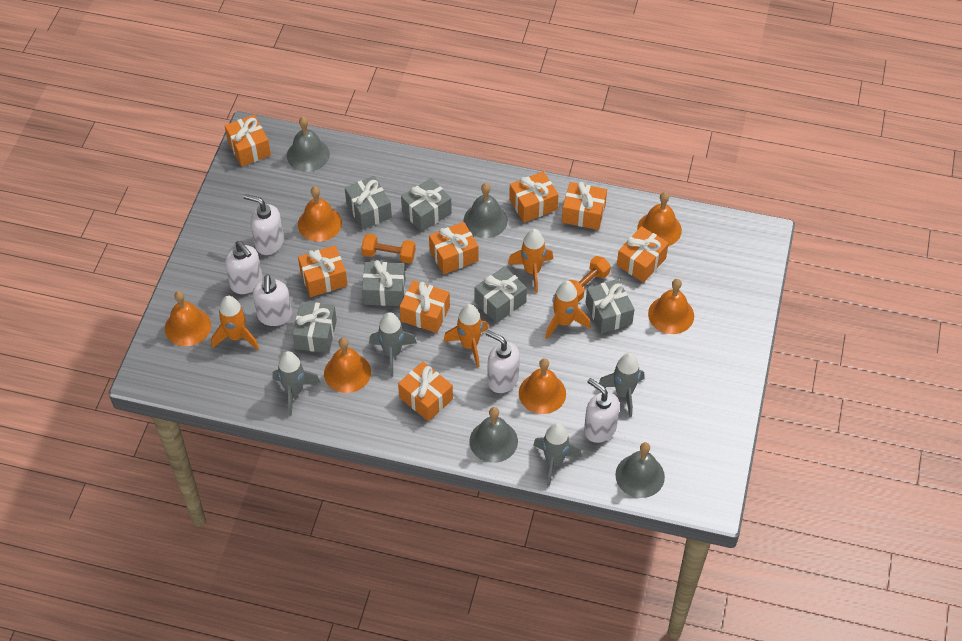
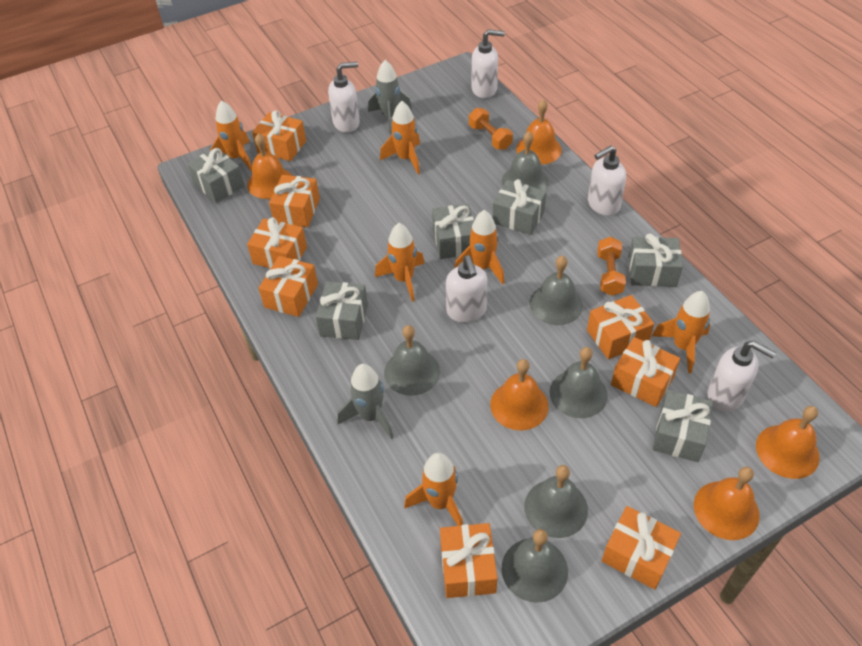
grey bell: [287,117,330,172] [464,183,508,238] [470,407,518,463] [615,442,665,498] = 4 -> [384,325,440,396] [502,131,549,191] [502,529,568,603] [524,465,588,538] [529,256,583,325] [550,347,608,418] = 6
grey rocket: [273,351,321,416] [369,312,417,377] [533,423,582,487] [599,353,644,417] = 4 -> [337,364,394,439] [368,60,412,134] = 2
orange bell: [165,291,211,346] [298,186,342,242] [324,337,371,393] [519,358,566,414] [637,192,682,246] [648,279,694,334] = 6 -> [247,133,292,199] [490,359,549,430] [516,99,562,165] [694,467,760,540] [756,406,820,479] = 5
orange rocket: [211,296,259,350] [443,304,488,368] [508,229,553,293] [545,281,591,339] = 4 -> [210,100,252,171] [375,223,425,301] [380,101,420,174] [404,453,463,526] [454,210,504,285] [652,291,710,373] = 6

